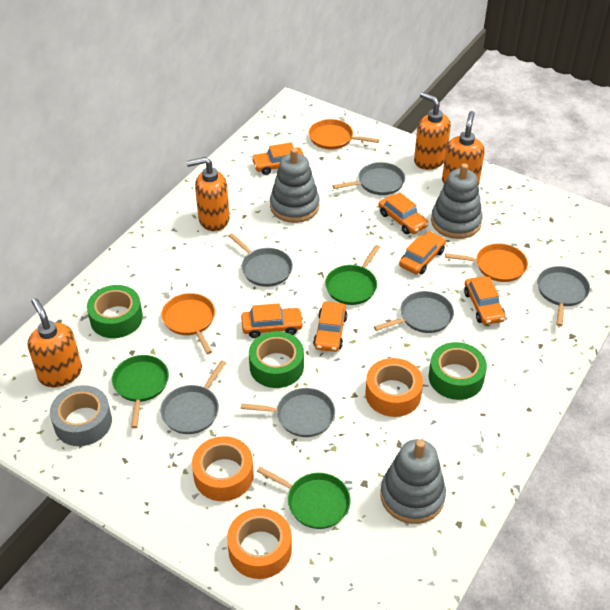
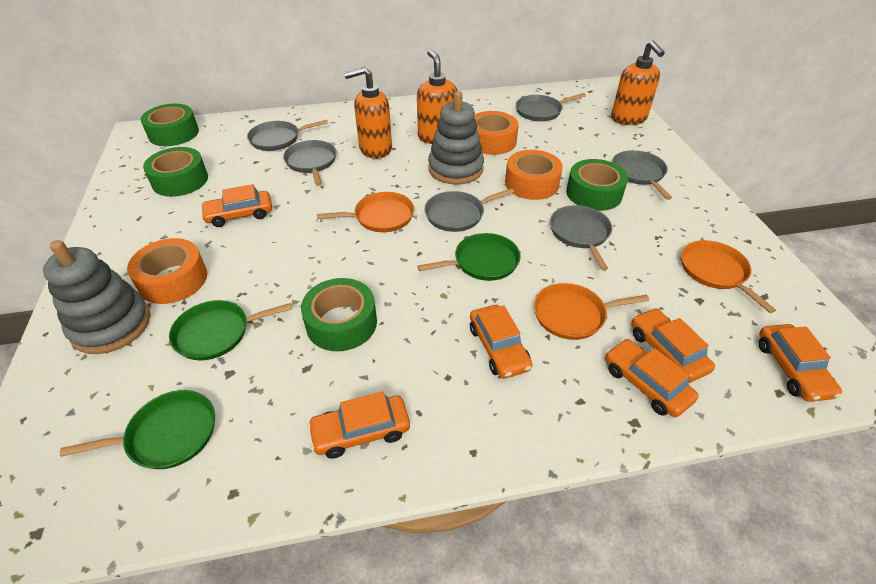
green tape: [87,285,143,338] [249,331,304,388] [429,342,487,400] = 3 -> [141,104,199,146] [143,147,208,197] [301,278,377,351] [566,159,628,211] = 4
grey stacking toy: [270,148,320,223] [380,439,446,524] [431,163,483,239] = 3 -> [43,240,151,354] [428,91,484,185] = 2
grey tape: [50,385,112,446] = 1 -> none = 0
orange soap dispenser: [28,298,82,387] [186,157,229,231] [414,92,451,170] [442,111,485,185] = 4 -> [344,67,392,159] [417,50,457,144] [611,40,665,125] = 3

